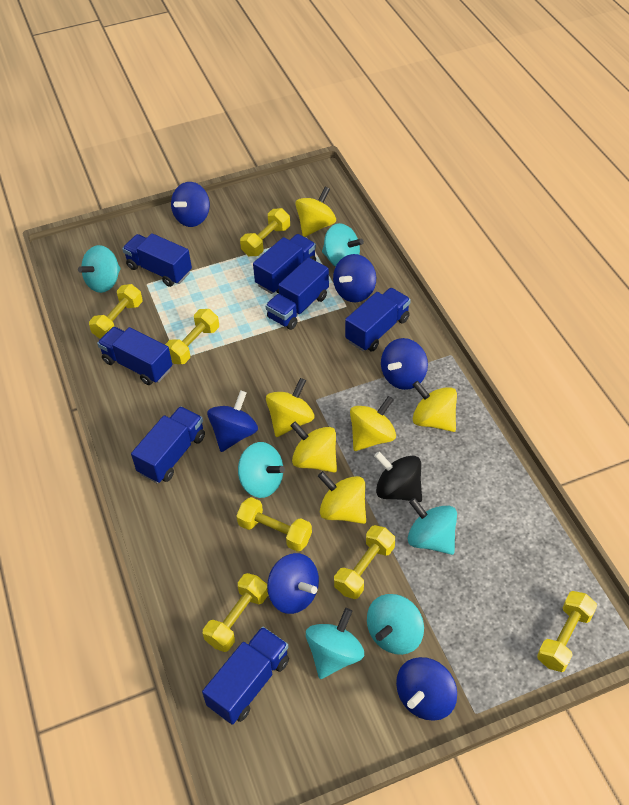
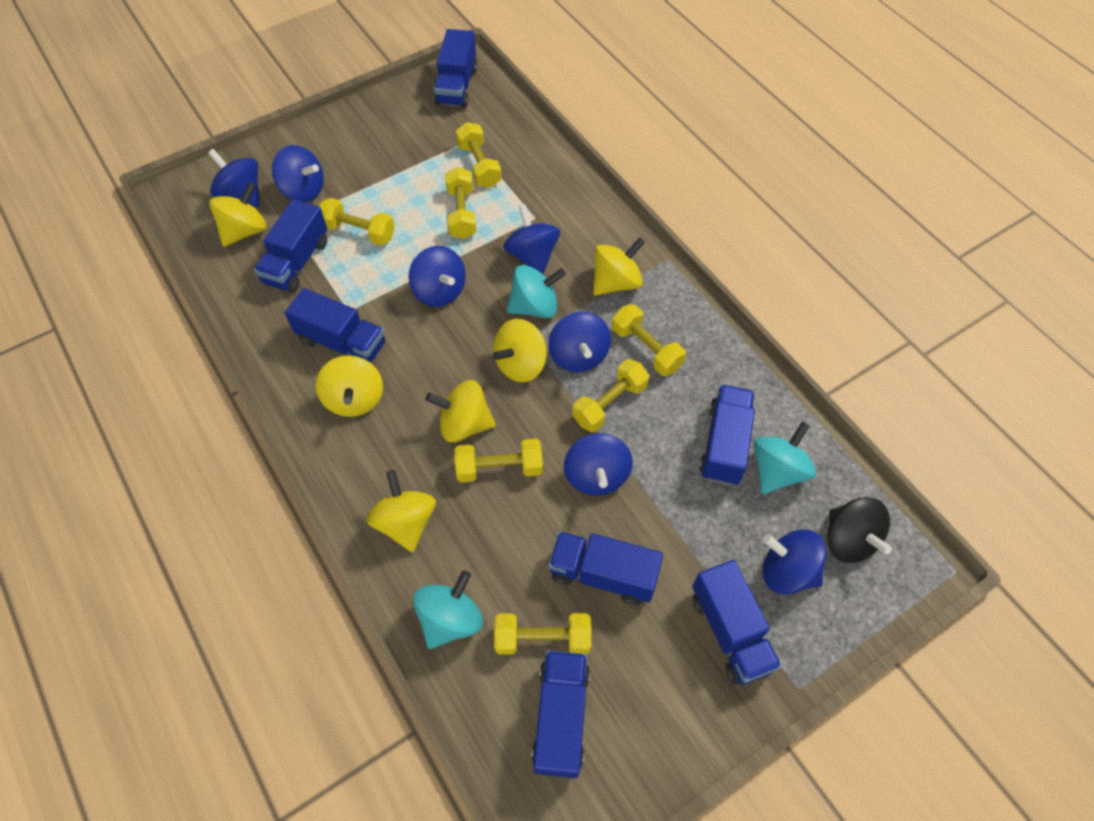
blue spinning top: [171,182,210,227] [207,390,258,452] [267,553,319,614] [333,254,376,302] [381,338,428,390] [396,657,457,721] = 6 -> [208,149,260,207] [272,145,324,202] [409,246,466,307] [503,204,560,274] [549,312,611,372] [564,433,633,496] [763,529,826,595] = 7
turquoise spinning top: [78,245,121,293] [238,442,285,498] [306,608,364,679] [322,223,364,267] [367,594,424,655] [407,498,457,555] = 6 -> [413,570,483,649] [507,265,566,318] [753,422,816,494] = 3

